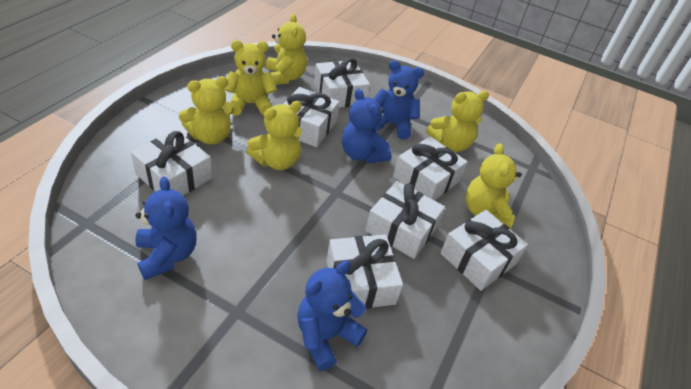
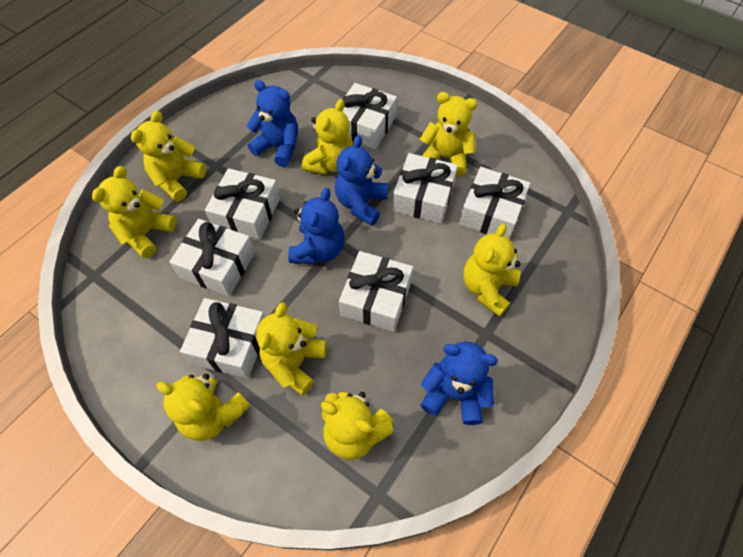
yellow teddy bear: [179,76,235,145] [224,40,277,116] [246,101,302,170] [266,14,307,85] [426,91,489,152] [466,143,522,229] = 6 -> [92,166,177,258] [131,111,206,202] [156,374,251,441] [256,302,327,395] [302,99,353,175] [321,392,394,460] [420,92,478,177] [463,223,521,317] = 8

